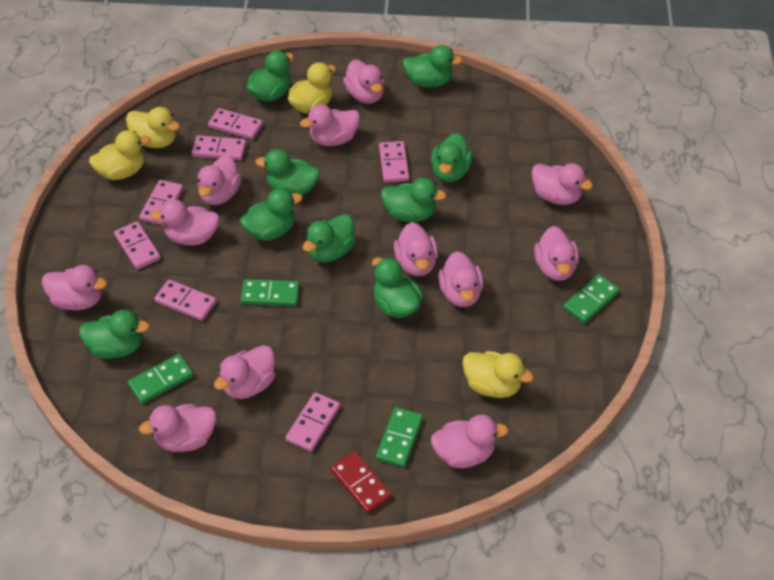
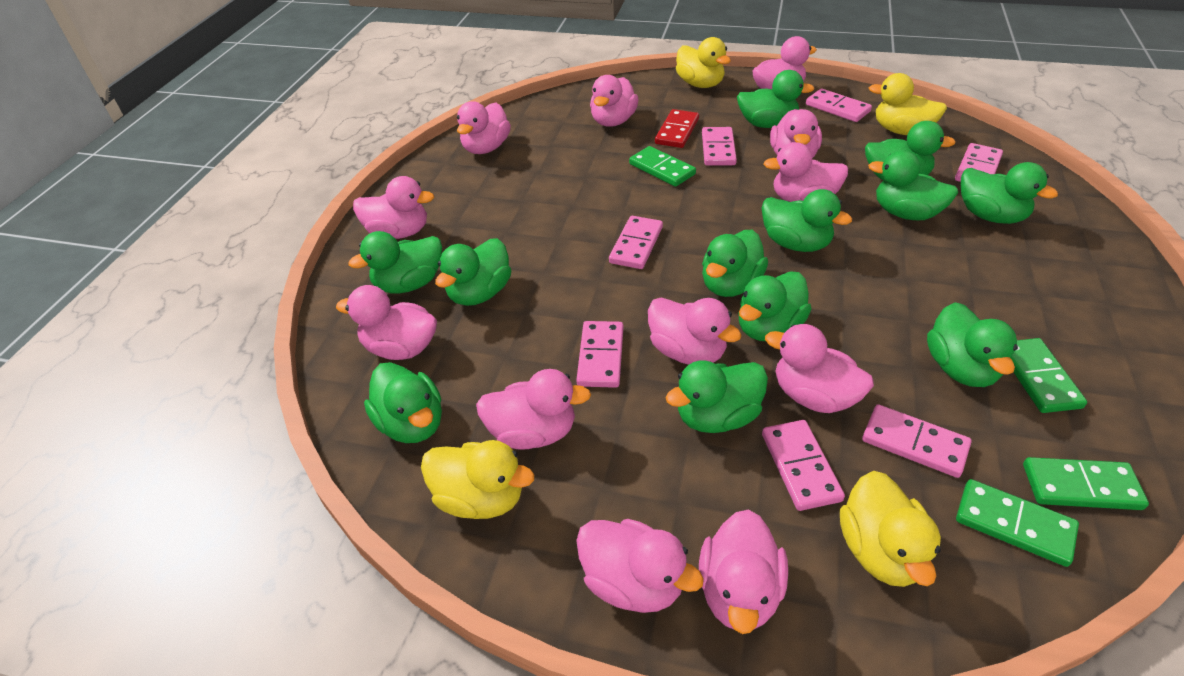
green duck: [79,310,150,359] [240,189,303,240] [247,51,294,102] [255,149,320,195] [303,214,356,262] [372,257,423,318] [381,178,446,222] [402,45,463,88] [431,133,473,182] = 9 -> [349,231,442,294] [364,362,442,443] [435,238,511,306] [665,360,768,433] [702,230,768,297] [737,70,814,128] [739,271,812,341] [761,189,852,252] [865,121,955,180] [868,150,958,220] [927,302,1018,387] [961,162,1058,224] = 12

